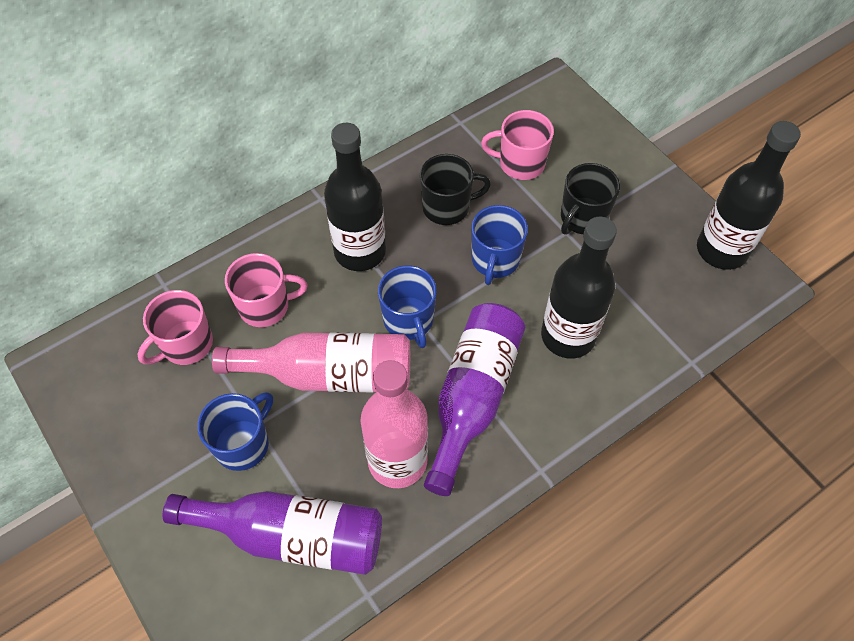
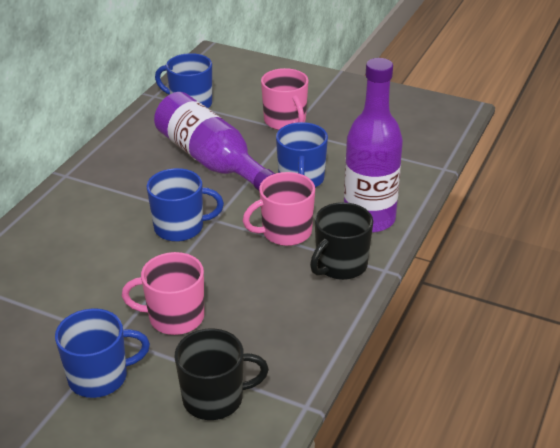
black bottle: [324,123,386,271] [541,217,617,359] [697,121,801,270] = 3 -> none = 0
blue mug: [197,392,273,471] [378,266,437,348] [471,205,528,285] = 3 -> [55,308,150,398] [146,168,224,242] [155,53,212,108] [276,122,328,187] = 4
pink bottle: [212,332,410,392] [361,360,428,488] = 2 -> none = 0

